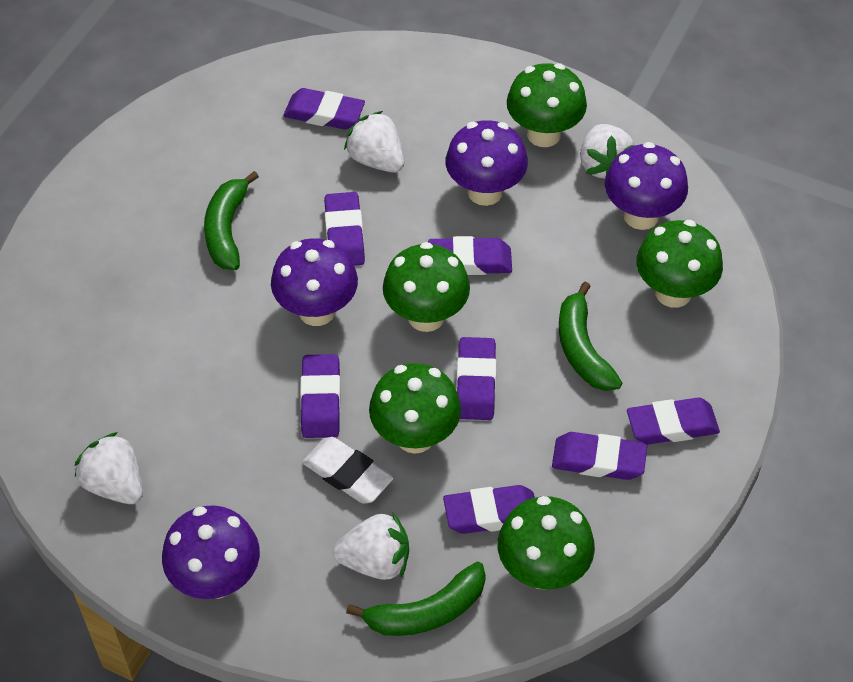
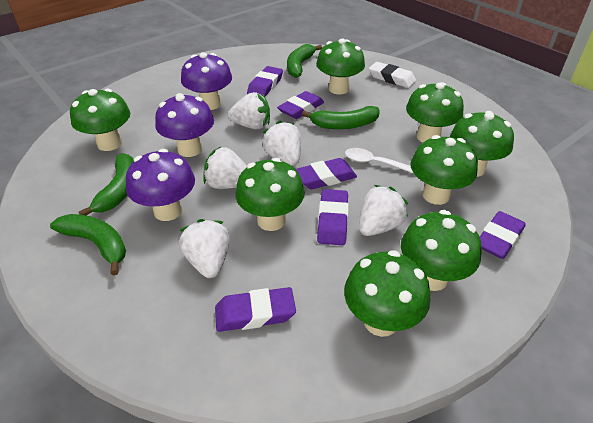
green banana: [204,171,259,270] [346,562,486,636] [559,282,622,391] = 3 -> [50,214,126,275] [79,153,134,215] [287,44,322,78] [302,106,380,129] = 4
green mushroom: [369,363,461,454] [383,242,470,332] [498,496,595,590] [507,63,587,147] [636,220,723,308] = 5 -> [70,89,130,151] [235,158,305,231] [316,39,365,95] [344,250,430,337] [401,210,482,291] [406,82,464,142] [410,135,478,205] [450,111,514,177] = 8
purple eraser: [283,88,365,129] [300,354,341,438] [324,192,365,266] [428,236,512,275] [443,485,535,534] [456,337,496,420] [552,432,647,480] [627,397,720,444] = 8 -> [215,287,296,332] [247,66,283,96] [277,91,324,119] [295,158,357,189] [317,189,349,245] [480,211,526,259] = 6
purple mushroom: [162,505,260,599] [271,238,358,326] [446,120,528,206] [605,142,688,230] = 4 -> [126,149,195,221] [155,93,214,157] [181,52,232,110] = 3
white spoon: none = 0 -> [345,148,413,173] = 1
white strawberry: [75,432,143,504] [333,513,409,580] [344,111,404,172] [580,124,635,178] = 4 -> [179,219,230,278] [203,147,247,189] [228,92,270,130] [262,121,301,166] [359,185,408,236] = 5

